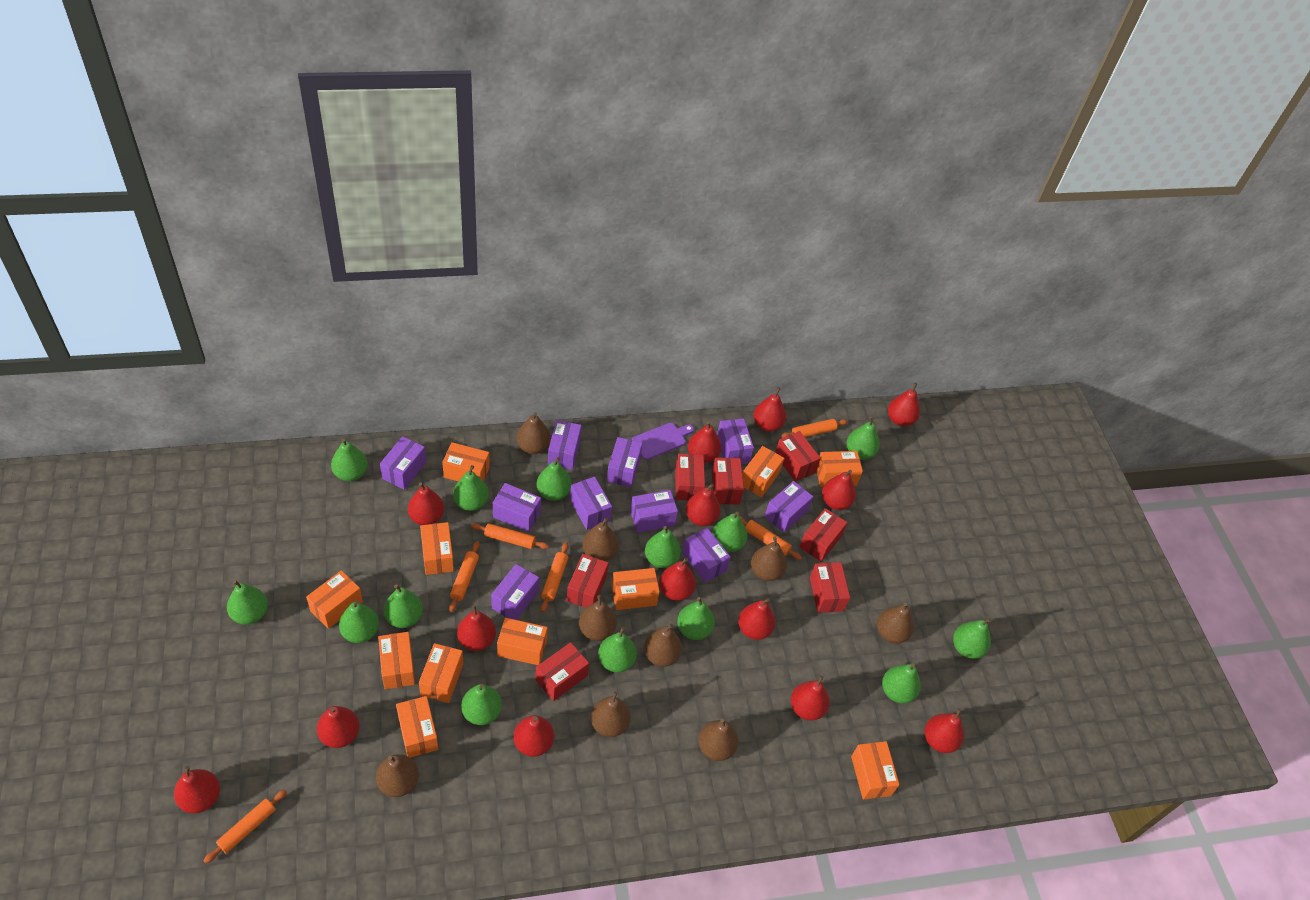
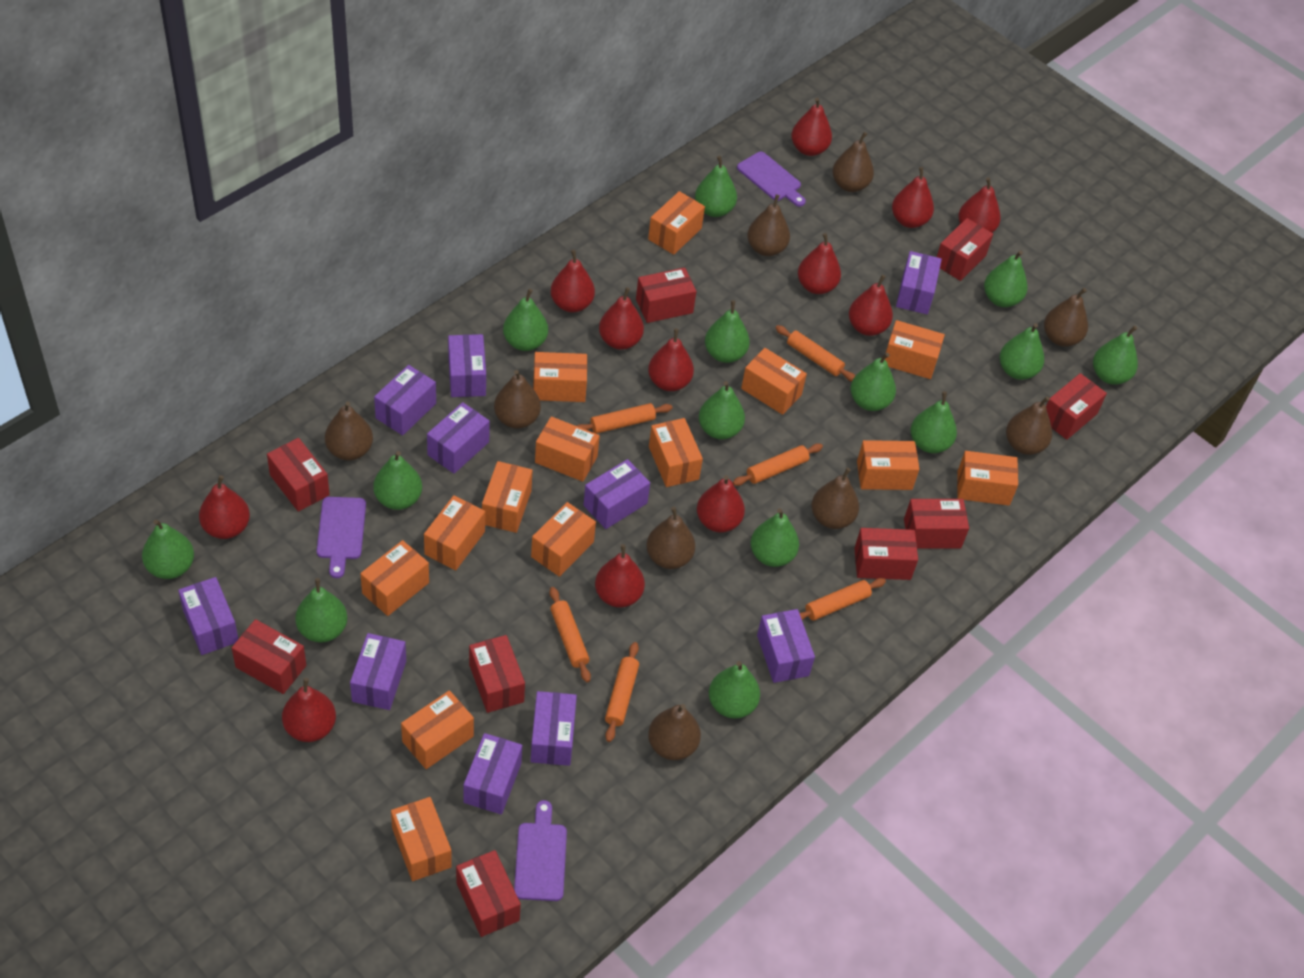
orange box: [306,570,363,629] [378,632,415,689] [396,696,438,758] [419,643,464,703] [420,522,454,575] [442,442,490,482] [497,618,548,665] [611,568,660,610] [742,446,784,497] [816,451,863,487] [851,741,899,800] = 11 -> [360,540,429,616] [391,797,452,881] [401,690,474,769] [424,495,485,570] [482,461,533,533] [531,502,596,577] [533,352,587,402] [535,416,600,482] [648,191,705,255] [649,418,703,487] [741,348,807,415] [857,440,919,490] [885,320,945,379] [957,451,1018,506] = 14
purple cutting board: [632,423,694,460] = 1 -> [317,497,366,578] [514,800,567,901] [737,152,806,207] = 3
red box: [535,642,589,701] [567,554,609,608] [675,454,705,501] [712,458,744,504] [775,431,821,482] [800,508,847,562] [810,562,850,613] = 7 -> [232,619,306,694] [267,438,330,512] [456,850,521,937] [469,635,525,713] [636,267,696,323] [854,528,918,580] [904,499,969,549] [937,218,993,281] [1046,373,1107,440] = 9
red pear: [174,766,220,813] [317,706,359,748] [408,482,444,525] [457,605,496,651] [513,715,554,757] [659,558,696,601] [686,483,721,526] [688,421,721,463] [738,598,776,640] [753,387,786,432] [791,675,830,721] [822,470,856,510] [888,383,920,426] [925,708,964,753] = 14 -> [199,475,250,539] [282,678,336,742] [551,250,595,312] [595,544,645,608] [599,287,644,350] [648,329,694,391] [697,475,745,533] [791,97,832,156] [798,233,841,294] [849,275,893,336] [892,167,934,228] [958,177,1001,233] = 12

